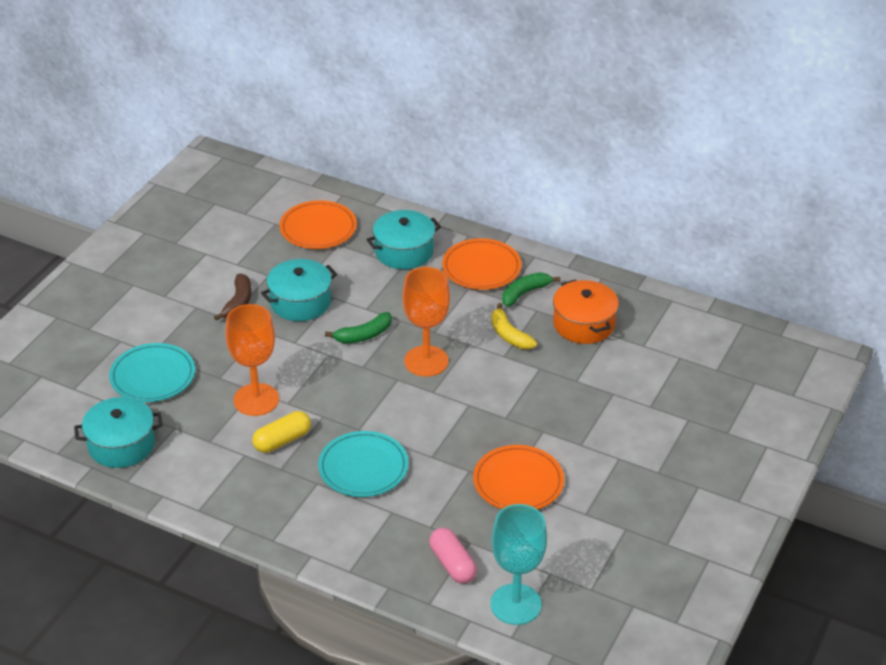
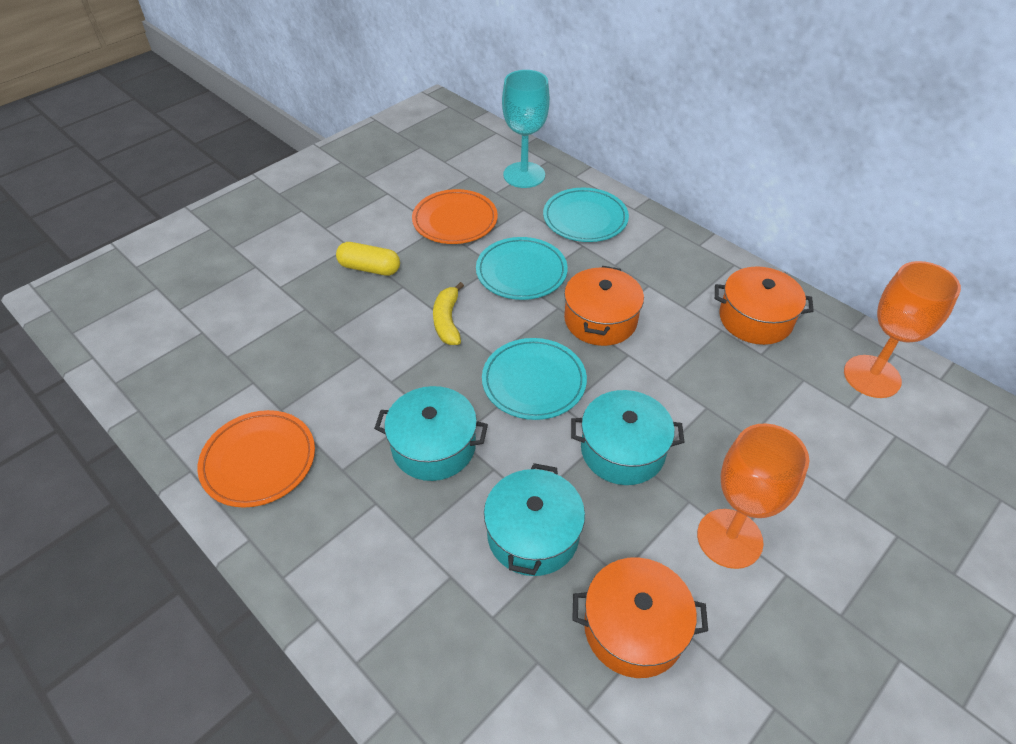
brown banana: [214,274,251,321] = 1 -> none = 0
green banana: [325,312,392,343] [502,272,560,307] = 2 -> none = 0
orange plate: [280,200,357,249] [442,238,521,290] [473,445,564,510] = 3 -> [197,410,315,508] [412,189,498,244] = 2
orange pot: [553,279,619,344] = 1 -> [564,266,644,346] [572,557,708,678] [715,266,814,345] = 3
pink capsule: [429,528,477,583] = 1 -> none = 0
turquoise plate: [109,343,195,402] [318,431,408,497] = 2 -> [476,237,568,300] [482,338,587,420] [543,188,629,242] = 3

